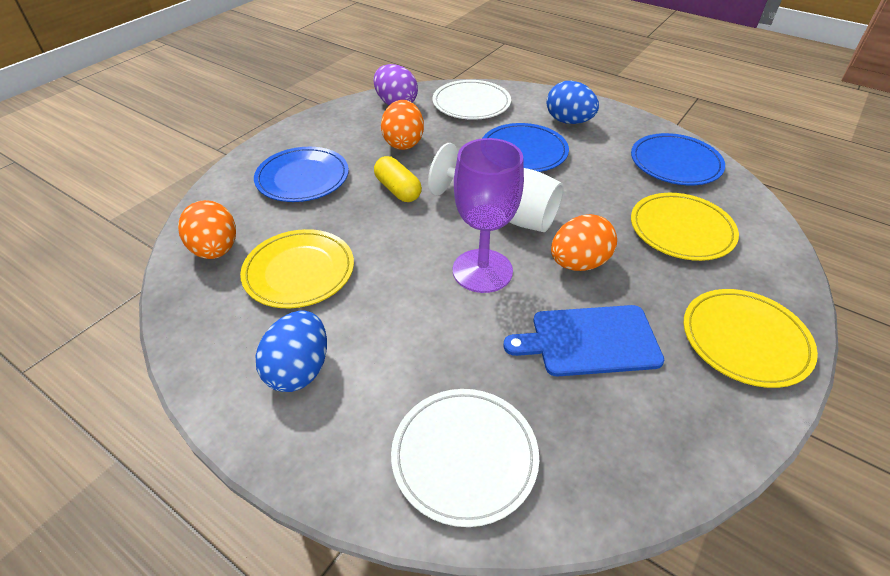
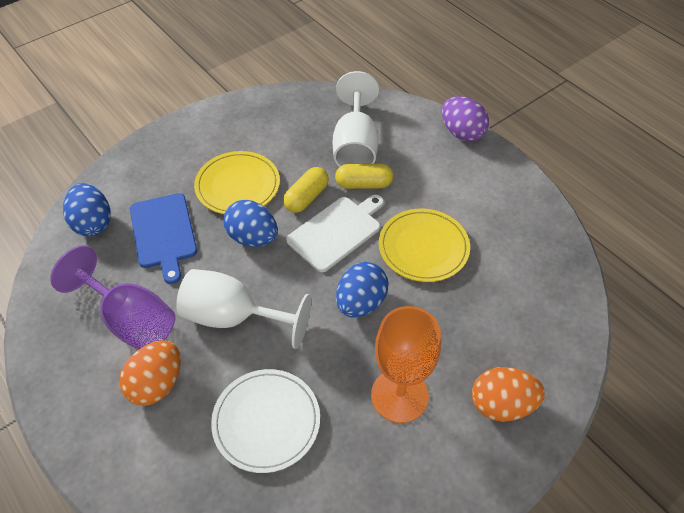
blue egg: [256,310,327,392] [547,81,599,124] = 2 -> [63,183,111,237] [223,200,278,247] [336,262,388,317] = 3
blue plate: [254,147,349,202] [483,123,569,172] [631,133,725,185] = 3 -> none = 0
orange egg: [178,200,236,259] [381,100,424,150] [551,214,617,271] = 3 -> [119,340,181,406] [472,367,545,422] = 2
orange goblet: none = 0 -> [371,306,441,423] = 1
white cutting board: none = 0 -> [286,195,384,272] = 1
white goblet: [428,143,564,232] = 1 -> [176,269,311,349] [333,71,379,167] = 2
white plate: [391,389,539,527] [432,80,511,120] = 2 -> [211,369,320,473] = 1
yellow capsule: [374,156,422,202] = 1 -> [283,167,329,213] [335,164,393,189] = 2
yellow plate: [240,229,354,308] [631,193,739,261] [683,289,818,388] = 3 -> [194,151,280,214] [379,208,470,282] = 2

